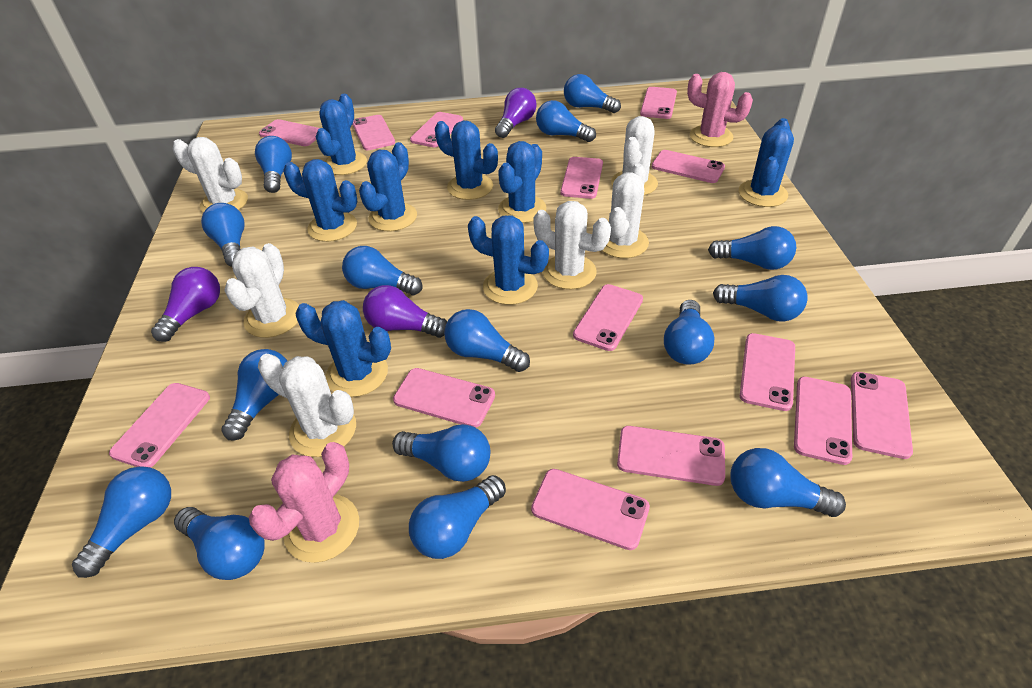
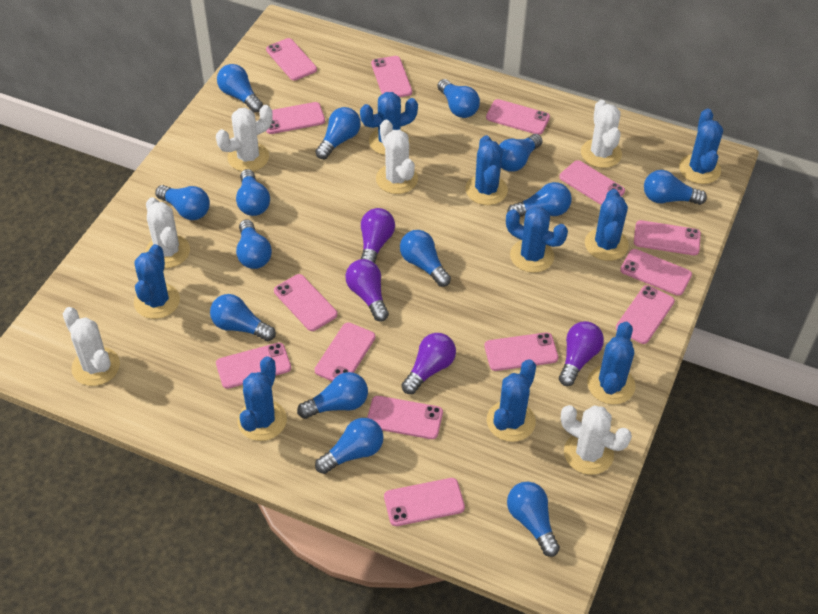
blue cactus: [283,159,357,242] [295,300,391,397] [316,94,367,175] [359,142,417,231] [435,121,498,200] [468,215,549,305] [498,141,546,223] [739,118,794,207] = 8 -> [134,244,180,319] [237,356,287,441] [360,92,418,155] [465,135,508,205] [487,359,536,442] [506,206,568,273] [585,189,629,261] [587,322,636,404] [679,109,723,184] = 9
blue light bulb: [72,466,171,578] [174,507,264,580] [201,203,245,267] [221,349,287,441] [255,136,292,193] [342,246,422,295] [392,424,490,482] [409,475,506,559] [444,309,530,372] [536,100,596,142] [564,74,621,113] [664,300,714,365] [708,226,796,270] [713,275,807,322] [731,448,846,517] = 15 -> [155,185,210,220] [210,294,276,341] [217,64,263,113] [236,169,270,216] [236,220,272,269] [297,372,368,419] [315,107,361,159] [315,418,384,474] [400,230,451,287] [437,79,480,118] [499,134,543,172] [507,182,572,217] [507,482,560,557] [644,170,707,205] = 14
pink cactus: [249,442,359,563] [687,72,753,147] = 2 -> none = 0
purple light bulb: [151,267,220,342] [363,285,447,338] [495,88,537,138] = 3 -> [345,259,389,322] [361,208,395,263] [401,333,456,394] [559,321,604,386] = 4

